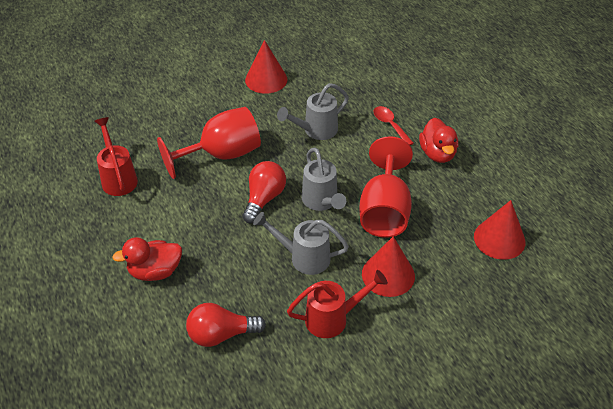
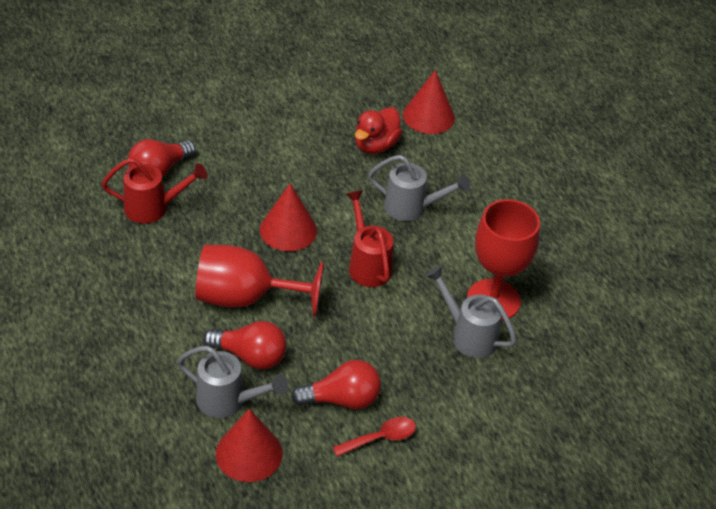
red duck: [112,237,182,281] [419,117,458,163] = 2 -> [355,107,402,154] = 1
red light bulb: [186,303,266,347] [242,161,286,223] = 2 -> [128,139,196,178] [203,321,286,370] [291,360,381,409] = 3

